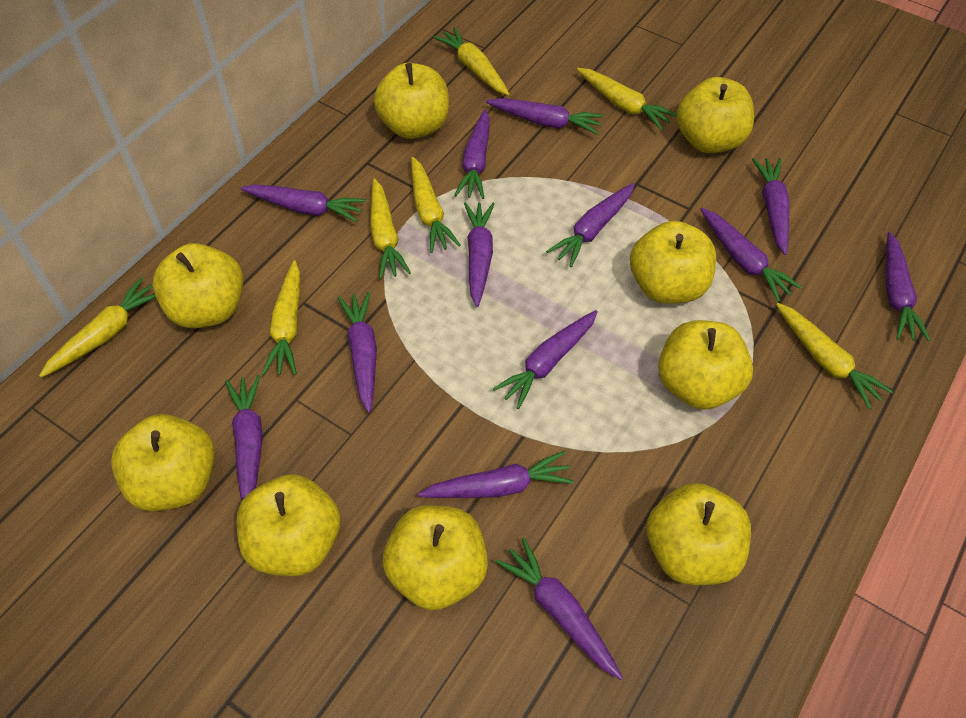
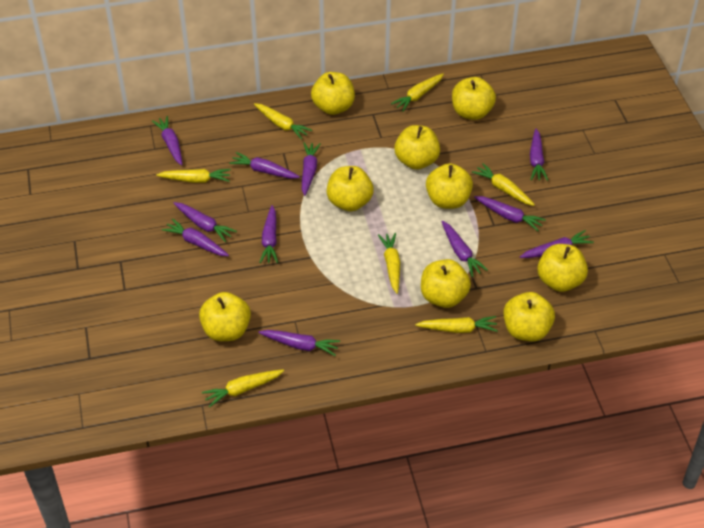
purple carrot: [225,375,263,500] [240,184,365,222] [338,292,377,413] [418,451,574,498] [454,109,490,199] [464,202,495,307] [486,98,604,135] [493,310,598,409] [495,538,623,680] [546,183,635,267] [700,208,802,302] [752,158,790,255] [886,232,930,341] = 13 -> [152,116,182,165] [162,218,229,256] [174,202,237,242] [229,152,300,179] [258,330,340,356] [259,205,278,263] [302,142,321,196] [441,221,488,277] [474,196,546,231] [520,230,594,258] [530,129,548,181] = 11

